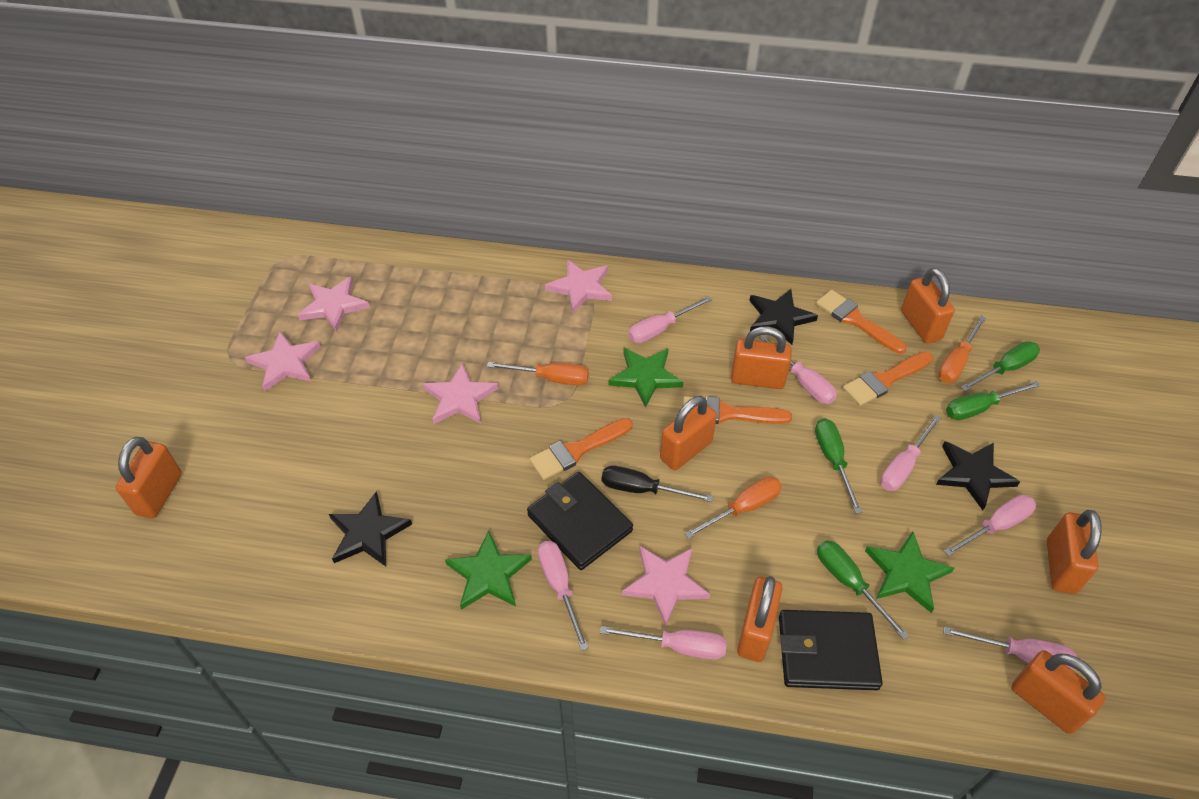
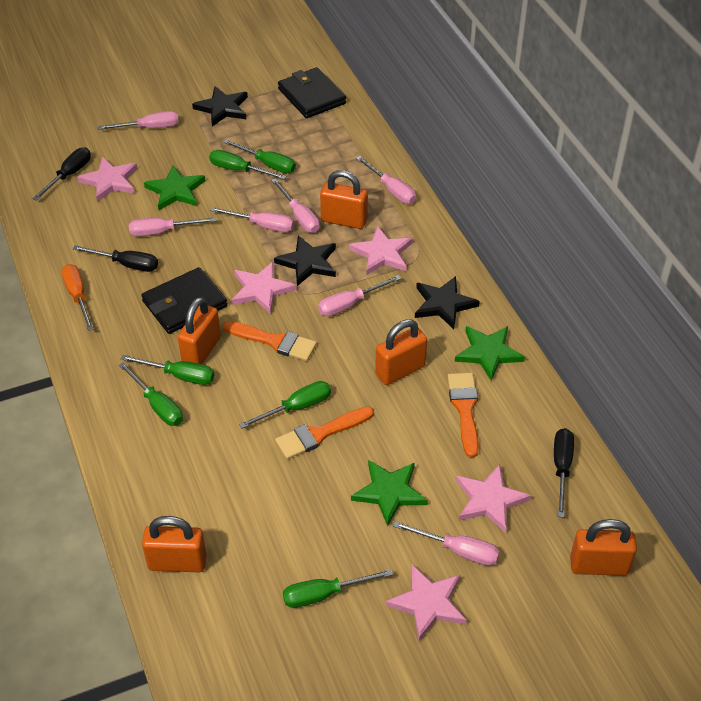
black screwdriver: [602,466,713,502] = 1 -> [32,147,91,201] [73,245,158,272] [554,428,574,518] = 3
green screwdriver: [815,419,862,513] [817,540,909,640] [946,381,1040,420] [961,341,1040,391] = 4 -> [119,362,183,426] [121,355,214,385] [209,150,286,180] [223,140,296,173] [239,381,331,429] [283,569,393,608] = 6
orange brush: [529,418,633,480] [683,396,792,424] [816,290,907,354] [843,352,933,406] = 4 -> [223,321,317,361] [275,406,374,459] [447,373,479,458] = 3
orange padlock: [115,437,182,518] [660,396,717,470] [731,326,792,389] [737,576,783,662] [901,268,955,344] [1011,650,1106,734] [1047,510,1102,594] = 7 -> [142,516,207,572] [178,297,221,364] [320,170,368,229] [375,319,427,385] [570,519,637,576] = 5
orange screwdriver: [487,362,589,385] [684,477,782,539] [938,316,986,383] = 3 -> [61,264,94,331] = 1

